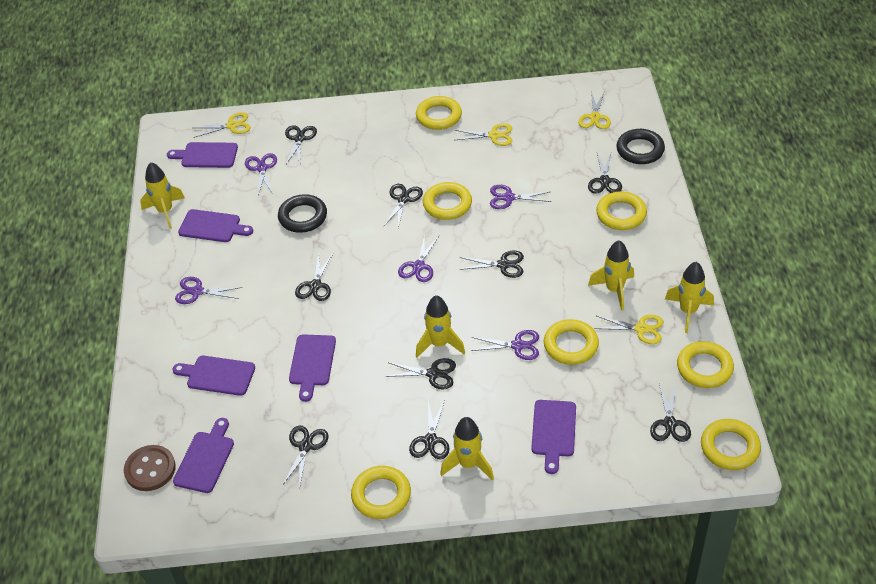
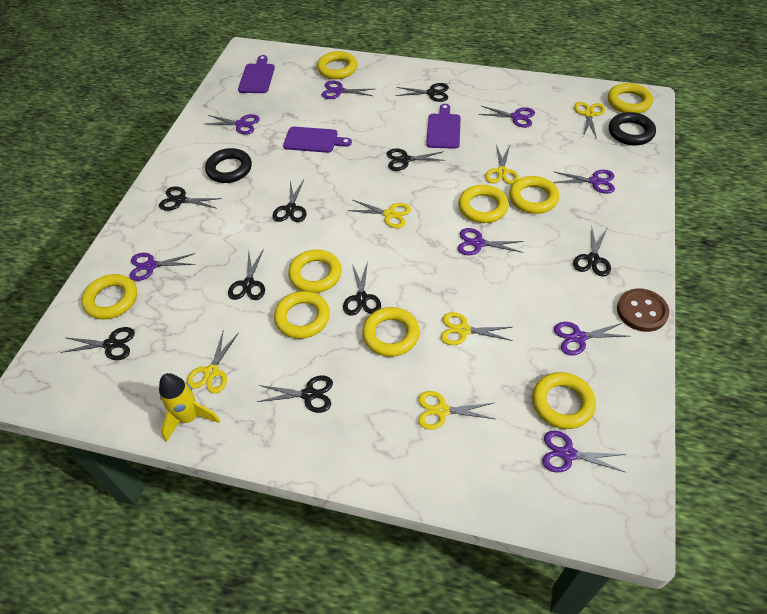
purple cutting board: [167,142,238,168] [172,356,255,396] [173,418,234,493] [178,209,253,242] [289,334,336,402] [531,400,576,474] = 6 -> [238,55,275,93] [283,127,352,153] [426,104,461,149] = 3
purple scissors: [175,277,242,304] [245,153,277,196] [398,234,439,282] [471,330,539,360] [490,185,551,209] = 5 -> [130,253,195,281] [206,114,260,135] [322,81,373,99] [458,228,524,255] [478,106,535,128] [542,431,626,473] [553,170,615,194] [554,322,627,356] = 8
yellow ring: [351,466,411,519] [416,96,462,130] [423,182,472,220] [544,319,599,365] [596,192,647,230] [677,341,734,388] [701,419,761,470] = 7 -> [82,274,137,319] [274,291,330,339] [288,249,342,293] [317,51,357,79] [362,307,420,357] [458,185,509,223] [509,176,559,214] [532,372,596,429] [608,83,653,113] = 9
yellow rocket: [140,162,185,229] [416,295,465,358] [440,417,494,481] [588,240,634,311] [665,262,714,333] = 5 -> [159,373,220,442] = 1
yellow scissors: [194,112,251,138] [455,123,512,146] [578,91,611,129] [594,315,663,344] = 4 -> [187,332,239,393] [347,200,411,228] [418,391,495,430] [441,312,513,345] [485,145,519,185] [574,102,605,139] = 6

